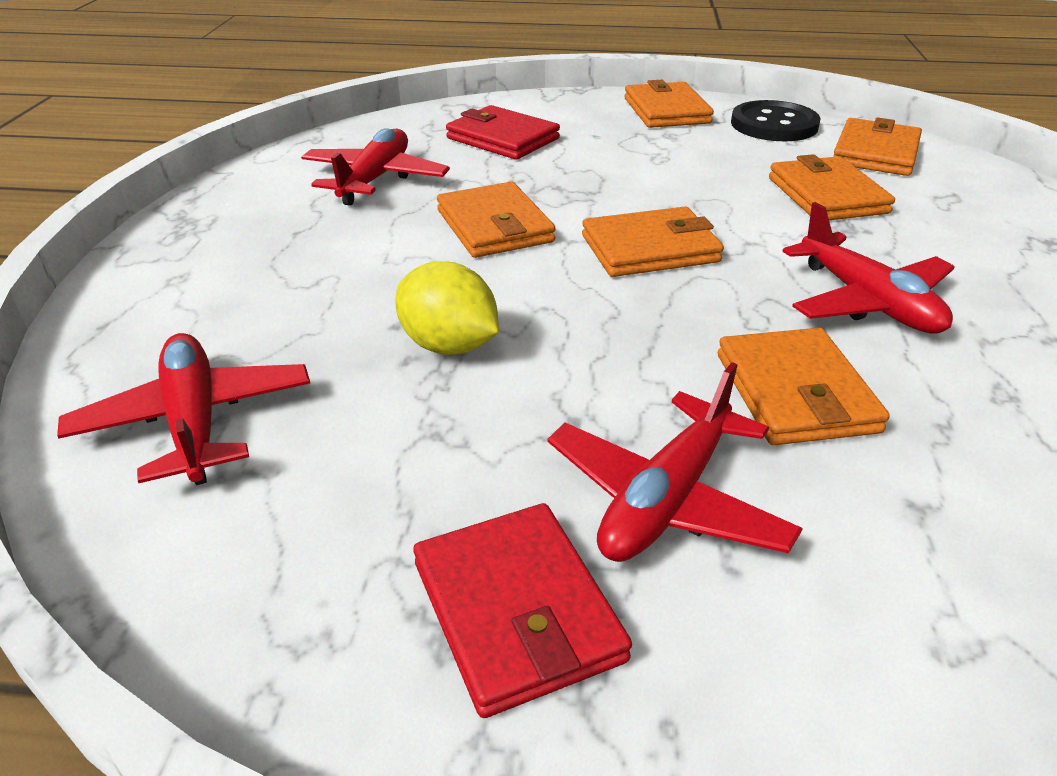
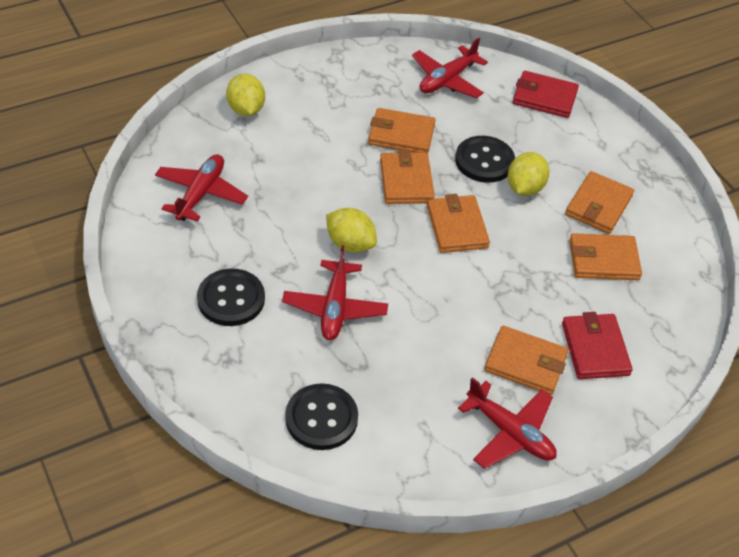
black button: [731,100,821,141] = 1 -> [197,268,265,326] [285,383,358,450] [455,136,515,183] = 3
yellow lemon: [395,261,499,355] = 1 -> [226,74,265,116] [326,208,377,252] [508,152,549,196] = 3

